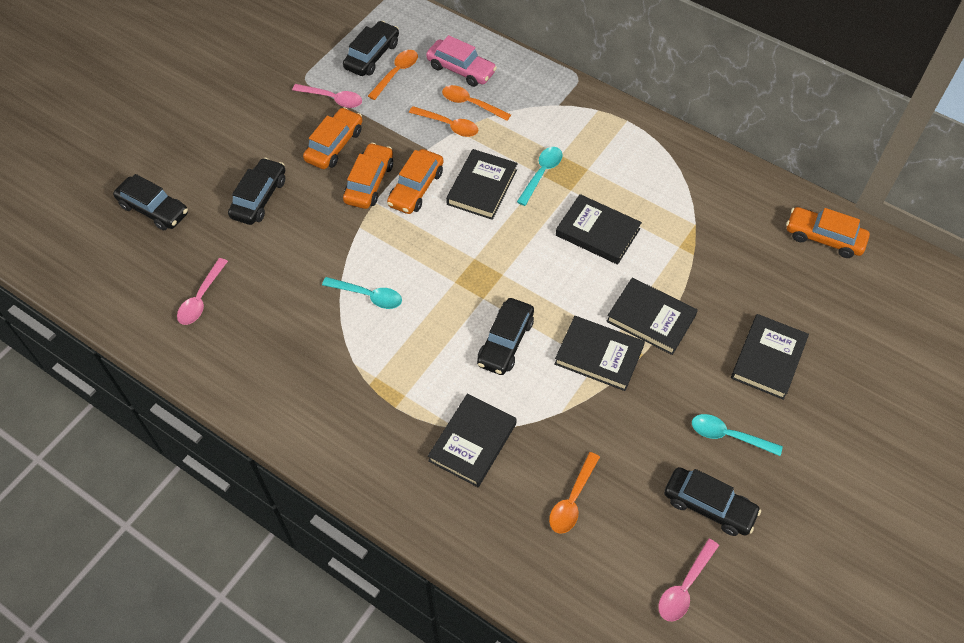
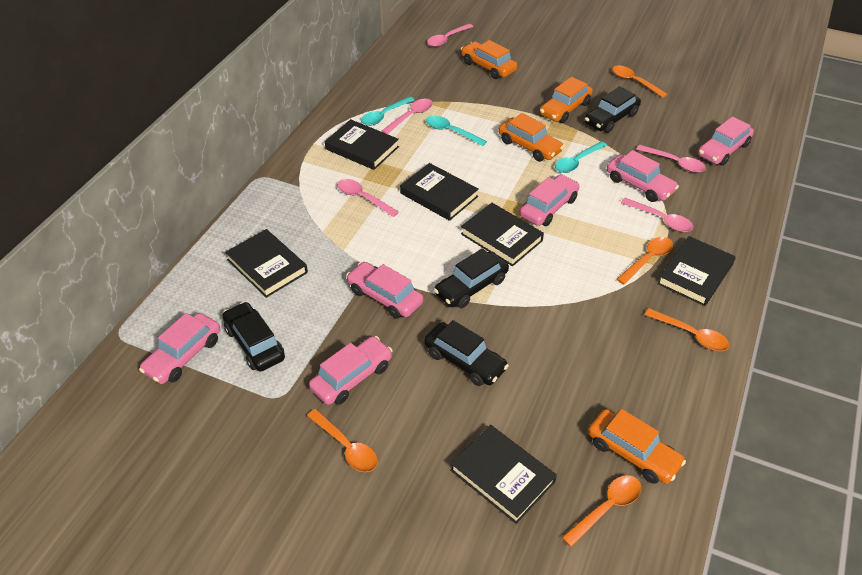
black car: [113,174,188,230] [228,158,285,225] [343,21,399,76] [477,298,534,375] [664,467,761,536] = 5 -> [222,302,285,372] [424,320,509,386] [434,248,509,308] [585,86,641,133] = 4
orange spoon: [368,50,418,100] [409,106,478,137] [442,85,511,121] [549,452,600,534] = 4 -> [307,409,378,472] [562,475,641,547] [612,65,668,98] [617,237,673,284] [645,308,730,351] = 5
pink car: [426,35,497,87] = 1 -> [139,313,220,384] [309,336,393,405] [346,262,423,319] [519,174,580,226] [607,150,679,202] [698,116,754,166] = 6
pink spoon: [177,258,228,325] [292,84,362,108] [658,538,719,621] = 3 -> [337,179,399,217] [382,99,433,134] [427,24,473,47] [621,198,693,232] [636,145,706,173] = 5

